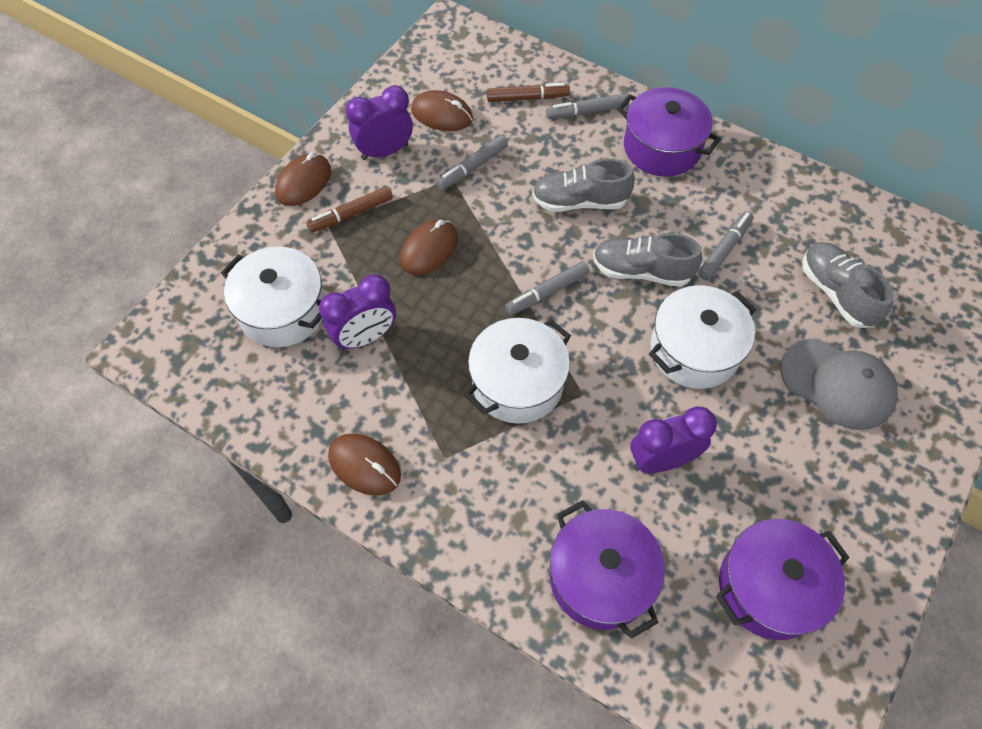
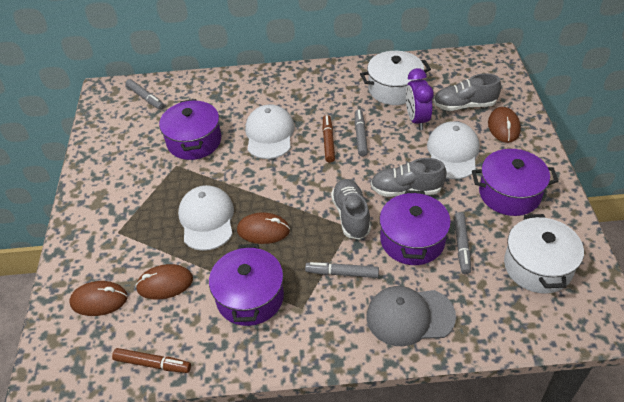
purple clock: [319,274,396,350] [346,86,413,160] [630,406,717,473] = 3 -> [406,68,434,130] = 1
purple pot: [550,500,665,639] [617,87,721,177] [716,519,849,640] = 3 -> [159,99,221,160] [209,244,284,326] [379,190,451,265] [472,149,558,216] = 4
white cap: none = 0 -> [178,185,234,251] [245,104,295,159] [427,121,480,179] = 3
white pot: [221,247,325,347] [465,318,571,424] [649,285,756,389] = 3 -> [360,51,431,105] [504,214,584,294] = 2

